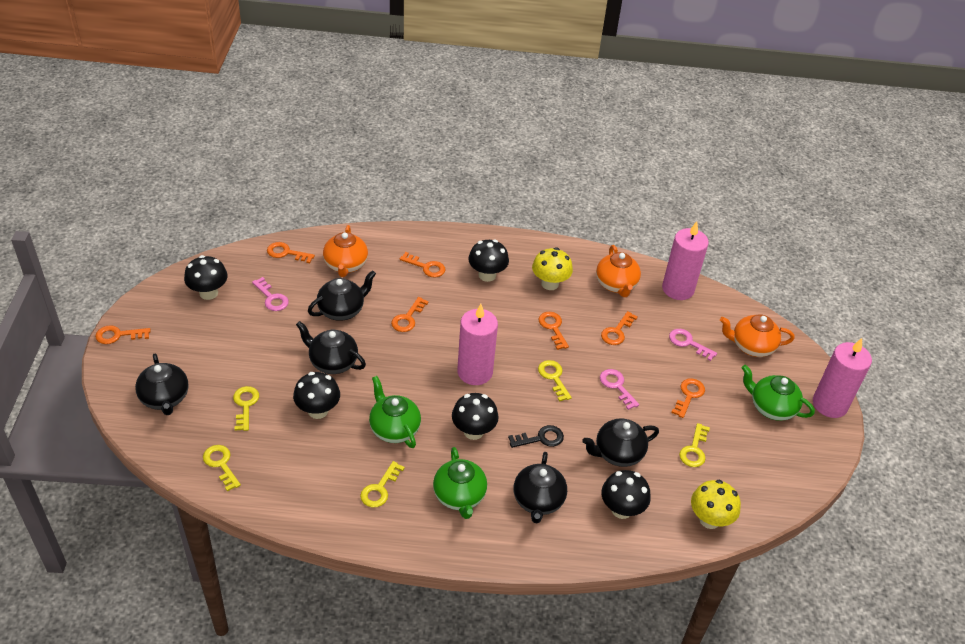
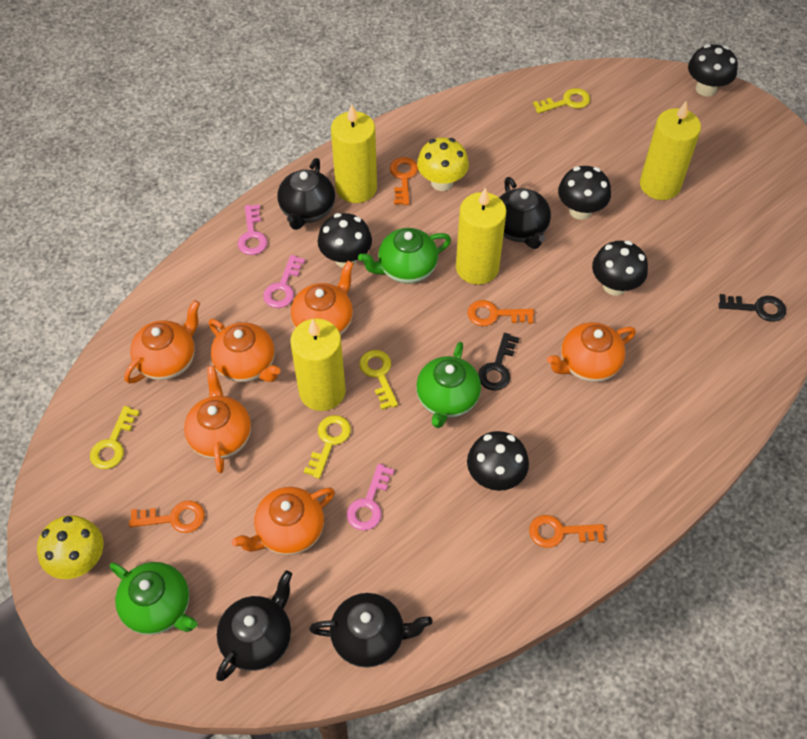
black key: [508,425,564,448] = 1 -> [478,333,519,391] [719,294,786,322] = 2
black teapot: [135,354,189,415] [296,321,366,374] [308,270,376,321] [514,452,567,524] [582,418,659,467] = 5 -> [216,571,292,681] [277,158,335,230] [309,593,432,668] [499,177,551,249] = 4
orange key: [95,325,151,344] [267,242,315,263] [391,297,429,332] [400,252,445,277] [539,312,569,350] [601,311,638,345] [671,378,705,418] = 7 -> [129,501,205,533] [390,157,418,205] [467,300,534,326] [529,515,605,548] = 4
orange teapot: [323,225,368,277] [596,245,641,297] [720,314,794,357] = 3 -> [124,300,200,384] [184,366,251,473] [209,319,281,382] [232,487,335,555] [291,261,354,335] [547,322,636,382] = 6
pink candle: [457,304,498,385] [662,221,709,300] [813,338,872,418] = 3 -> none = 0
yellow candle: none = 0 -> [290,319,346,411] [331,104,377,203] [456,187,506,285] [640,101,701,200] = 4
yellow key: [203,445,241,491] [233,386,259,431] [360,461,405,508] [538,360,572,402] [679,423,710,467] = 5 -> [90,406,140,469] [304,415,351,479] [359,350,398,410] [533,88,590,114] = 4

